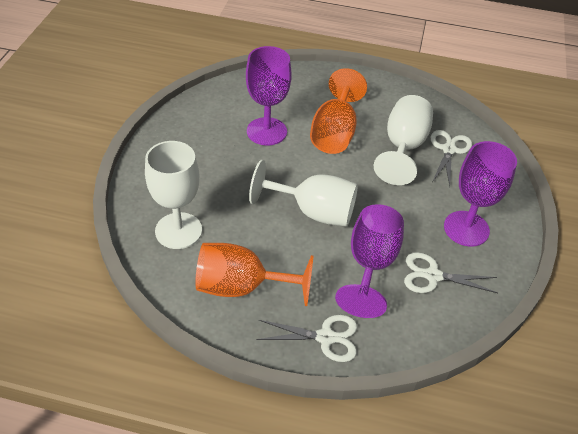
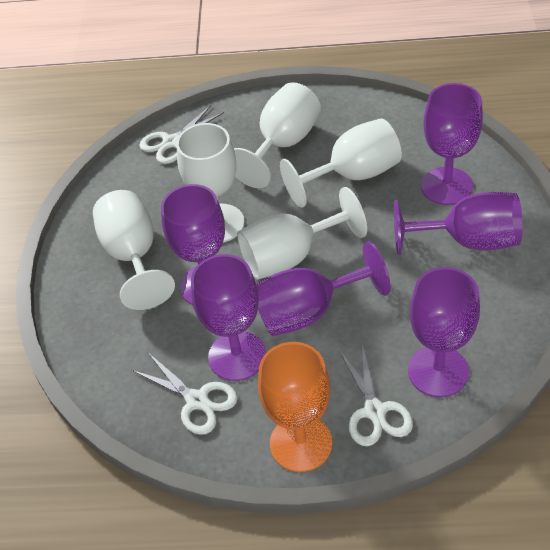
orange goblet: [195,243,314,306] [310,68,367,154] = 2 -> [258,342,332,472] = 1
purple goblet: [246,46,292,145] [335,204,404,318] [444,141,517,246] = 3 -> [161,184,225,305] [191,254,266,381] [256,241,391,336] [394,192,523,255] [408,267,480,397] [421,83,483,205] = 6
white goblet: [145,141,202,249] [249,160,358,227] [373,95,433,185] = 3 -> [93,190,175,310] [176,123,245,243] [234,82,321,188] [237,187,367,280] [280,119,402,208] = 5

